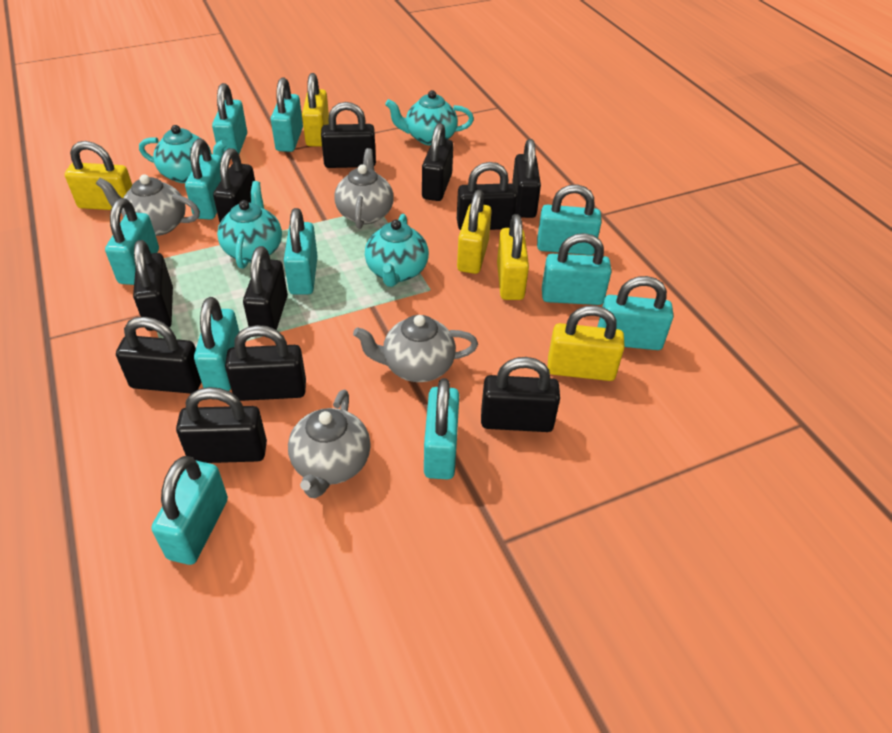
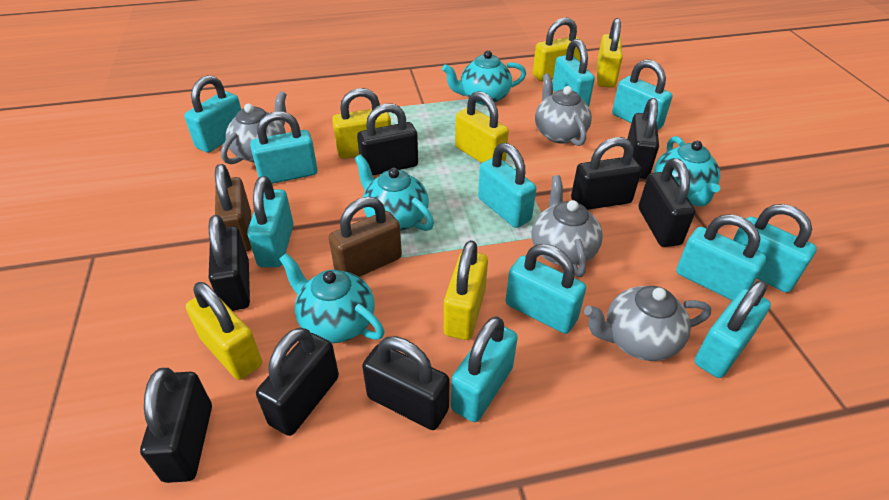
black padlock: [116,317,201,394] [133,240,173,331] [176,387,267,463] [213,148,255,222] [225,325,306,401] [243,246,288,330] [321,102,376,168] [422,123,453,201] [457,162,517,230] [481,357,560,432] [512,139,541,218] = 11 -> [140,368,212,483] [209,215,250,311] [256,327,339,436] [357,104,418,176] [362,336,450,430] [571,137,642,210] [627,98,659,179] [639,158,695,247] = 8
brown padlock: none = 0 -> [215,164,252,252] [329,197,402,277] = 2
yellow padlock: [65,141,132,210] [302,73,329,147] [457,190,492,274] [497,214,529,300] [548,305,625,381] = 5 -> [186,282,262,380] [332,88,391,159] [444,240,488,340] [455,91,509,163] [533,17,584,81] [597,18,623,88] = 6

